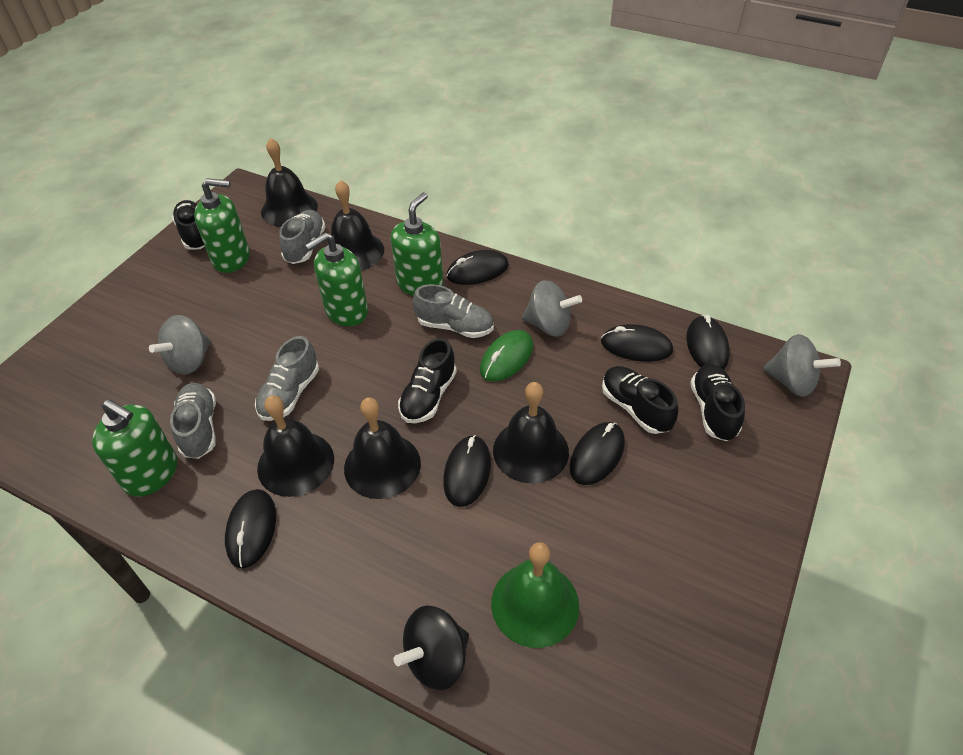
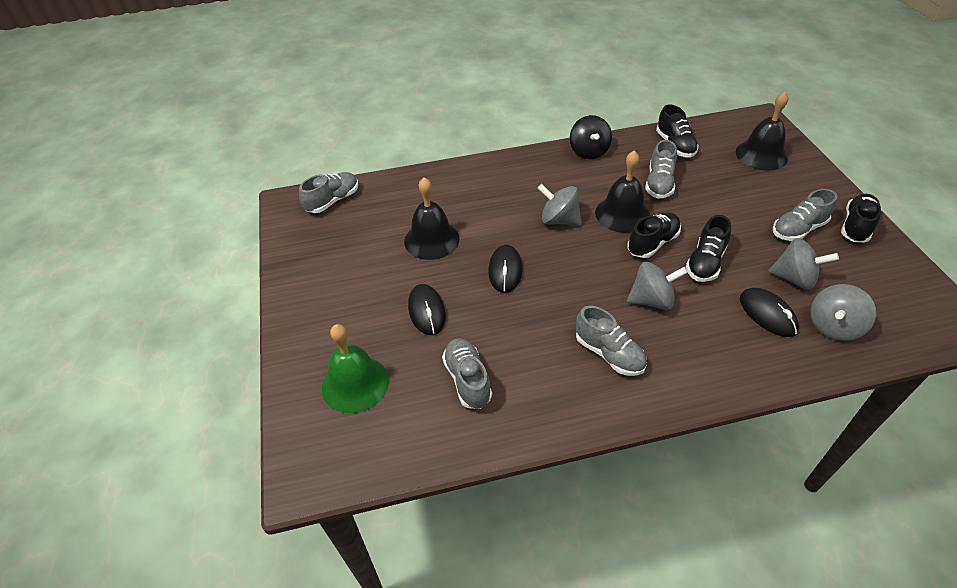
black bell: [257,395,334,497] [261,138,318,227] [331,180,384,271] [344,397,421,499] [493,382,569,484] = 5 -> [404,177,460,260] [595,150,650,233] [736,92,788,171] = 3
black mouse: [225,489,276,569] [443,435,491,507] [446,250,509,285] [569,422,625,485] [601,324,673,362] [686,315,730,370] = 6 -> [408,284,446,335] [488,245,522,293] [740,288,799,337] = 3
green mouse: [480,330,533,382] = 1 -> none = 0
green soap dispenser: [92,399,177,497] [194,178,250,273] [305,232,368,326] [391,192,443,296] = 4 -> none = 0
grey shoe: [170,383,216,459] [255,336,319,421] [279,210,326,264] [413,284,494,338] = 4 -> [299,172,358,213] [442,338,492,409] [576,306,647,376] [645,140,677,199] [773,189,837,241] = 5
grey spinning top: [149,315,211,375] [522,280,582,337] [763,334,841,397] = 3 -> [538,184,582,226] [627,262,688,310] [768,238,839,290] [810,284,876,341] = 4

